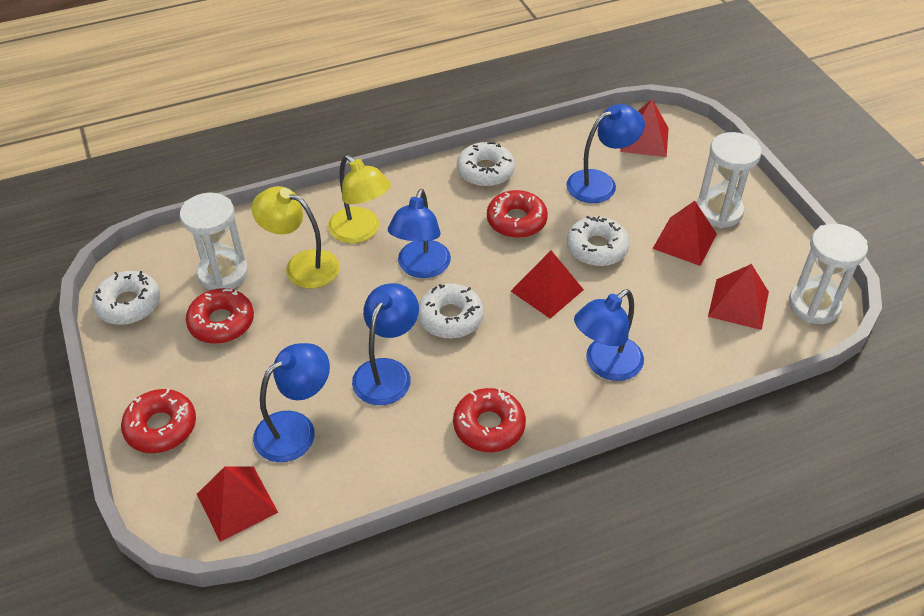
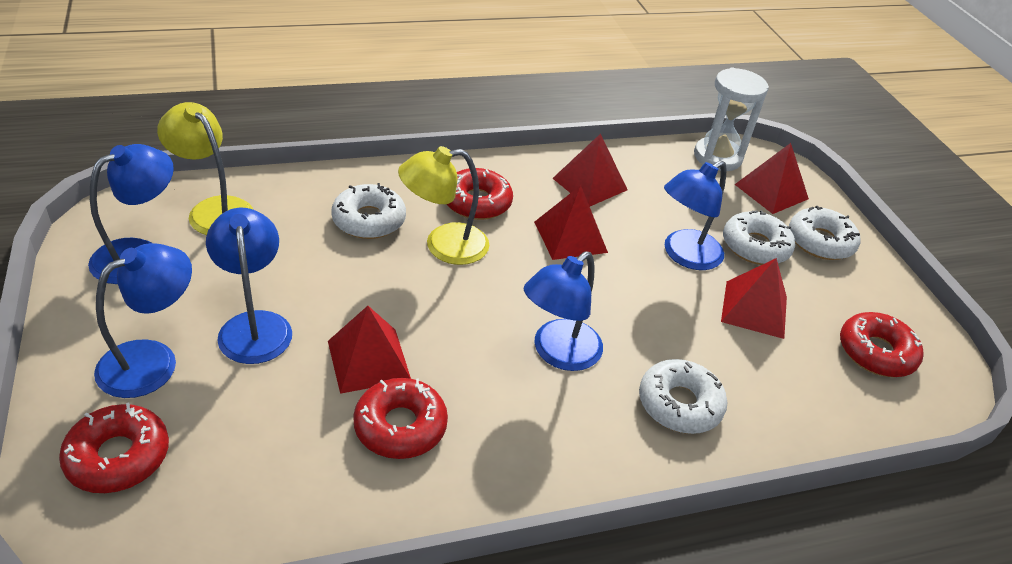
white hourglass: [180,193,248,290] [697,132,761,228] [789,224,868,324] = 3 -> [694,68,769,171] = 1

